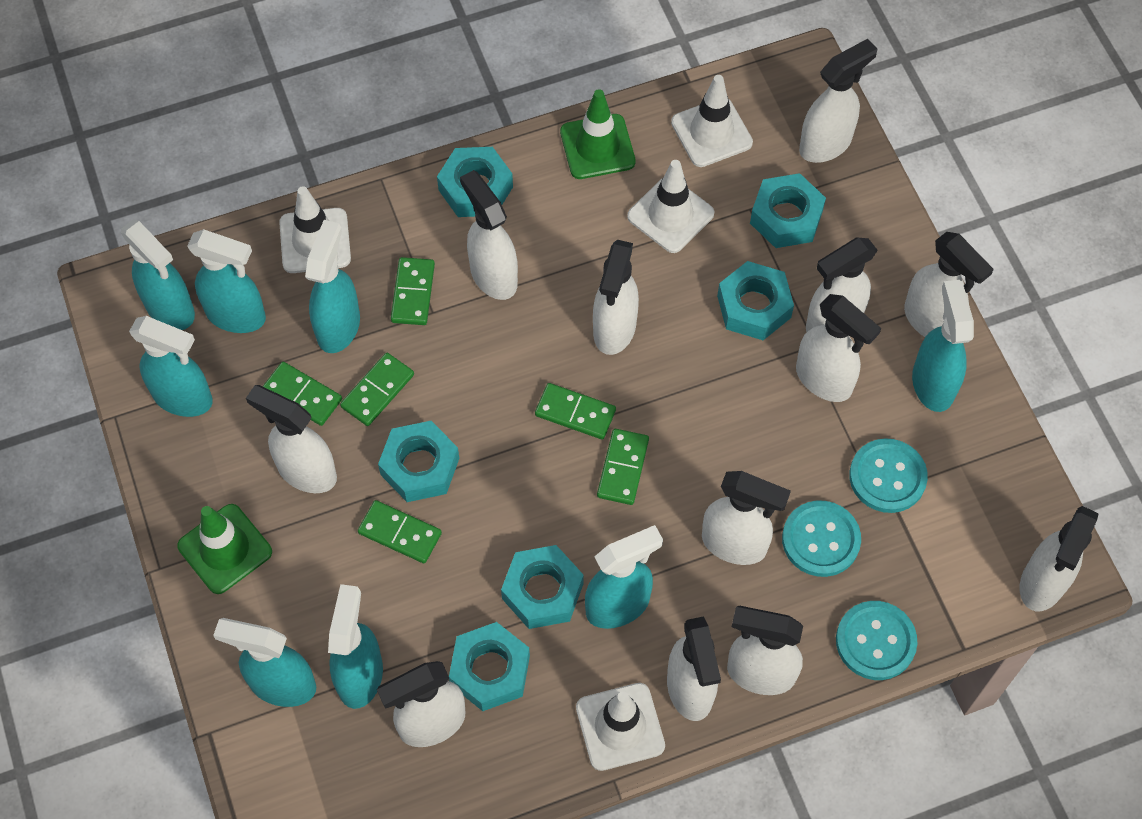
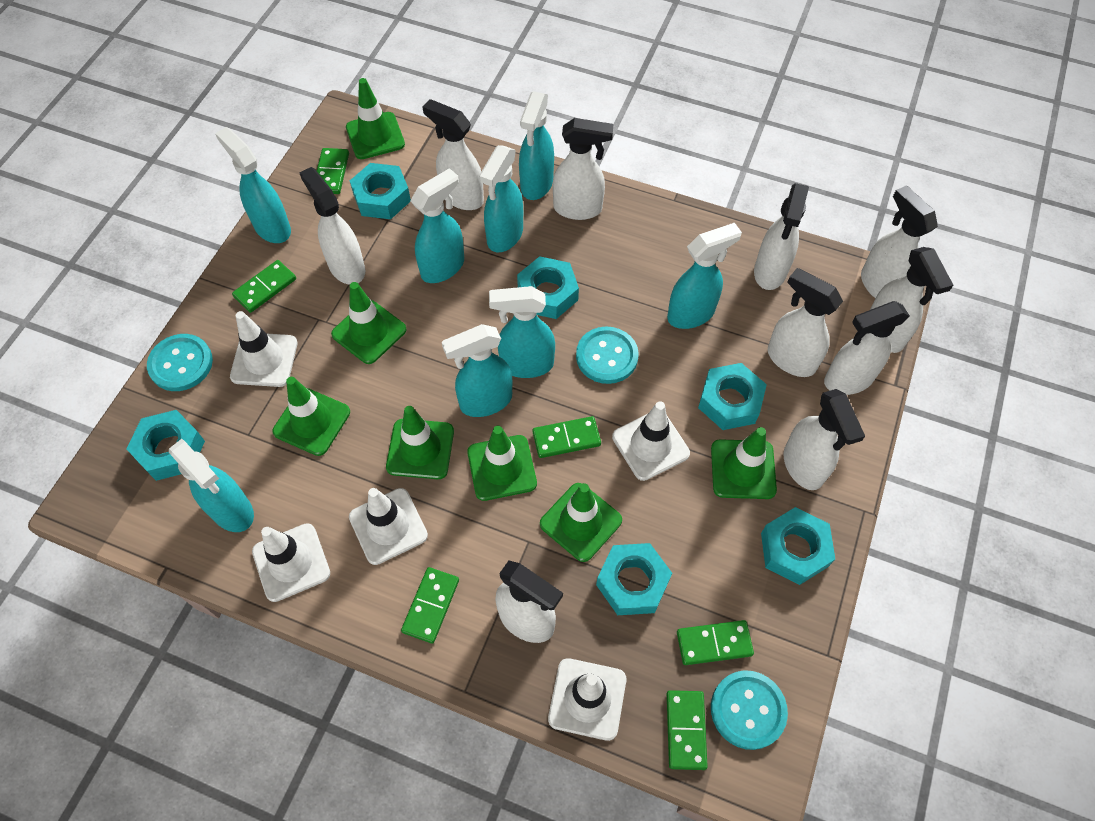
green traffic cone: [177,504,272,594] [560,89,636,179] = 2 -> [273,377,350,456] [331,282,407,364] [346,78,405,159] [386,406,454,479] [467,426,537,501] [540,483,622,562] [711,427,777,499] = 7
white spray bottle: [246,385,337,493] [377,661,465,747] [460,170,518,300] [593,240,639,355] [667,616,721,721] [702,471,791,565] [727,606,803,695] [796,294,881,402] [799,39,877,163] [806,238,878,332] [904,232,994,337] [1020,506,1099,611] = 12 -> [299,167,365,284] [422,99,484,210] [495,560,563,643] [553,118,613,220] [754,183,809,290] [768,268,843,377] [784,389,865,490] [824,301,910,395] [861,185,938,298] [870,247,953,353] = 10
white traffic cone: [279,186,351,273] [576,683,665,771] [627,160,715,253] [671,75,753,167] = 4 -> [230,311,298,387] [252,523,330,602] [349,488,428,565] [548,658,626,741] [612,401,690,481] = 5

